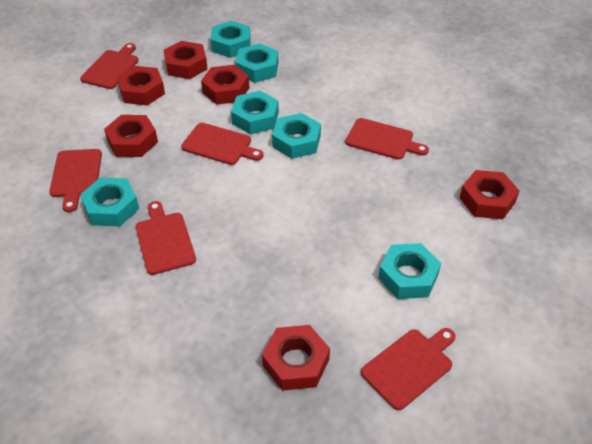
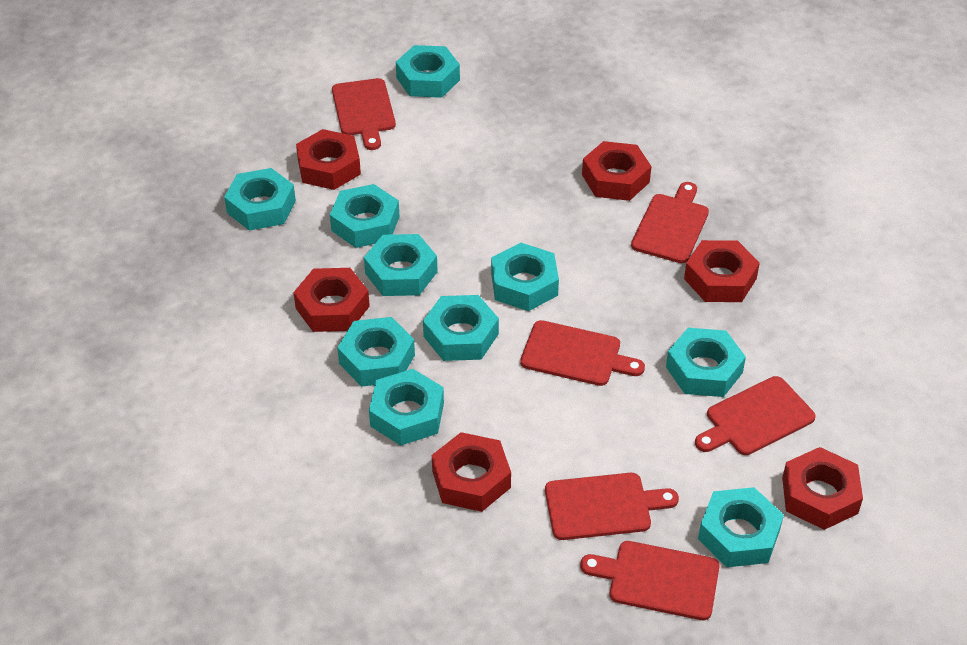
turquoise nut: [80,178,139,226] [211,21,251,58] [231,91,279,134] [236,43,278,83] [272,113,321,159] [378,243,441,299] = 6 -> [224,168,296,231] [330,184,400,248] [337,317,415,387] [364,234,438,296] [369,369,444,446] [396,45,460,98] [423,295,499,361] [491,243,559,311] [666,328,746,397] [698,487,784,567] = 10

